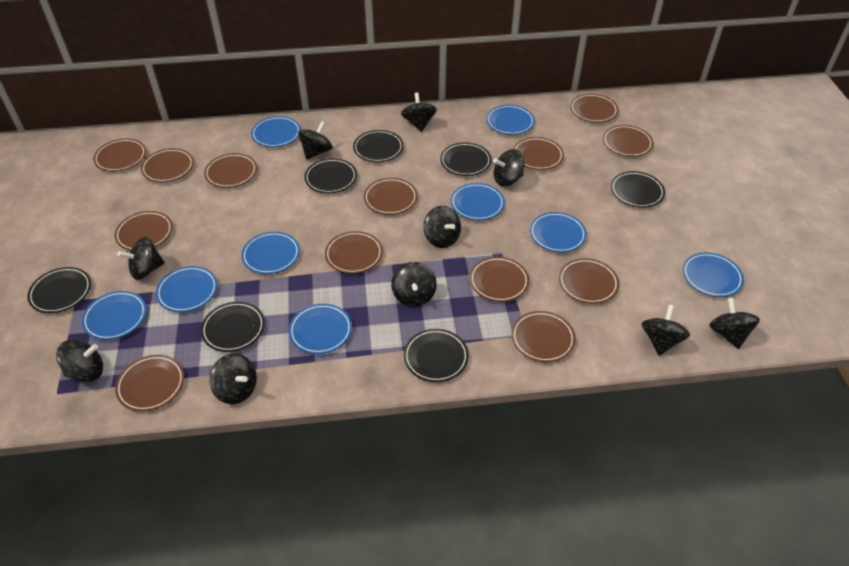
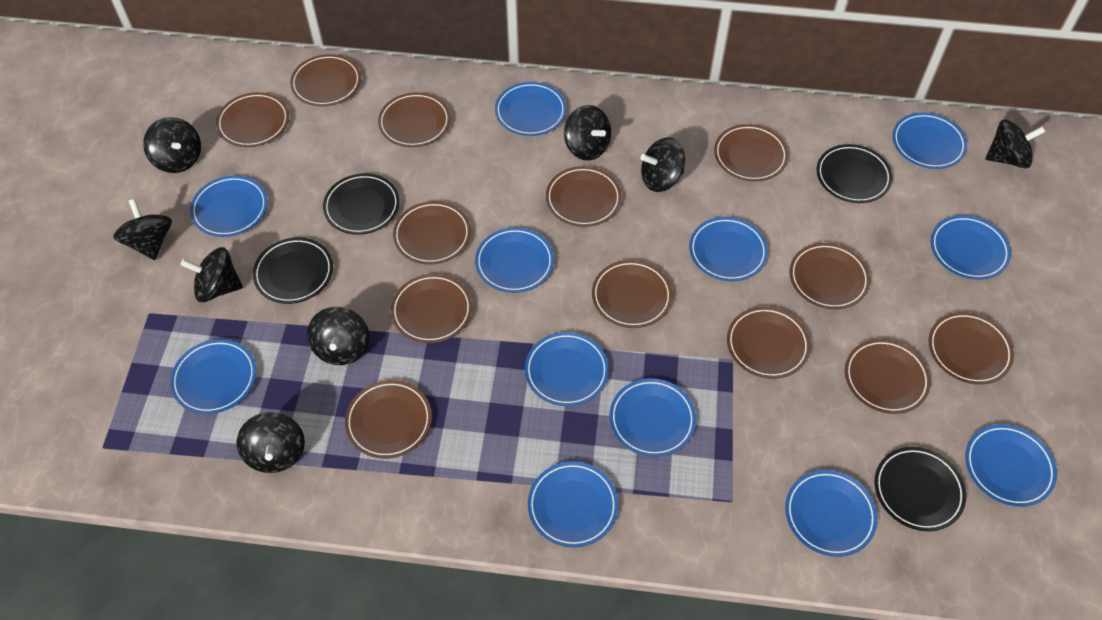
black plate: [27,267,91,313] [201,302,265,352] [304,158,357,193] [353,130,404,162] [404,329,469,382] [440,142,492,176] [611,171,665,208] = 7 -> [253,237,333,304] [323,173,400,235] [817,144,892,203] [874,447,966,531] = 4
black spinning top: [56,340,103,382] [118,237,165,280] [209,354,257,404] [298,121,333,160] [391,262,437,307] [401,92,437,132] [423,206,461,248] [493,149,525,186] [641,305,690,356] [709,298,760,349] = 10 -> [113,199,172,260] [143,117,201,173] [180,247,243,302] [236,412,305,473] [307,307,369,365] [564,105,611,160] [640,137,685,192] [986,120,1045,168] = 8
blue plate: [82,291,146,340] [156,266,218,312] [241,232,300,274] [251,116,301,147] [289,304,352,354] [451,183,505,220] [486,105,535,135] [530,212,587,253] [683,252,744,297] = 9 -> [170,339,256,414] [190,176,268,237] [475,227,554,293] [495,82,567,136] [525,332,609,406] [528,461,618,548] [609,378,696,457] [689,217,768,281] [785,470,878,557] [892,112,967,169] [931,215,1011,280] [965,424,1057,507] = 12

